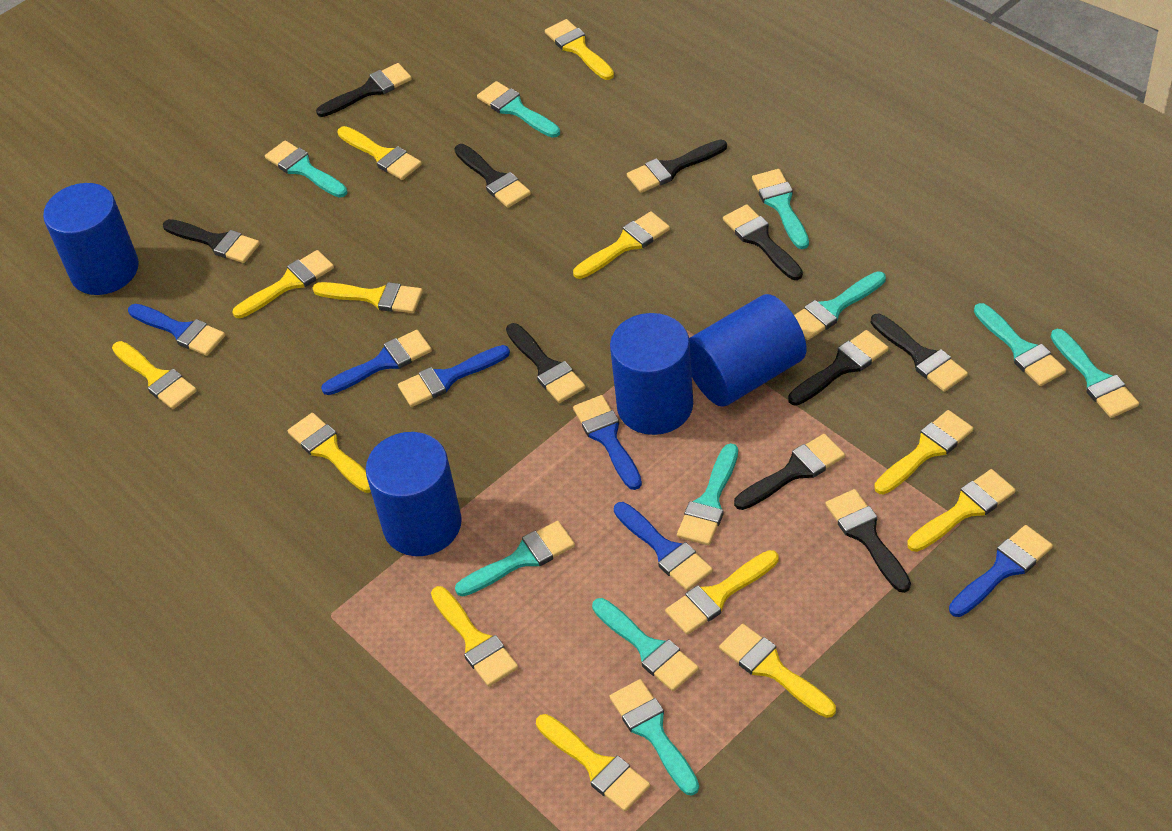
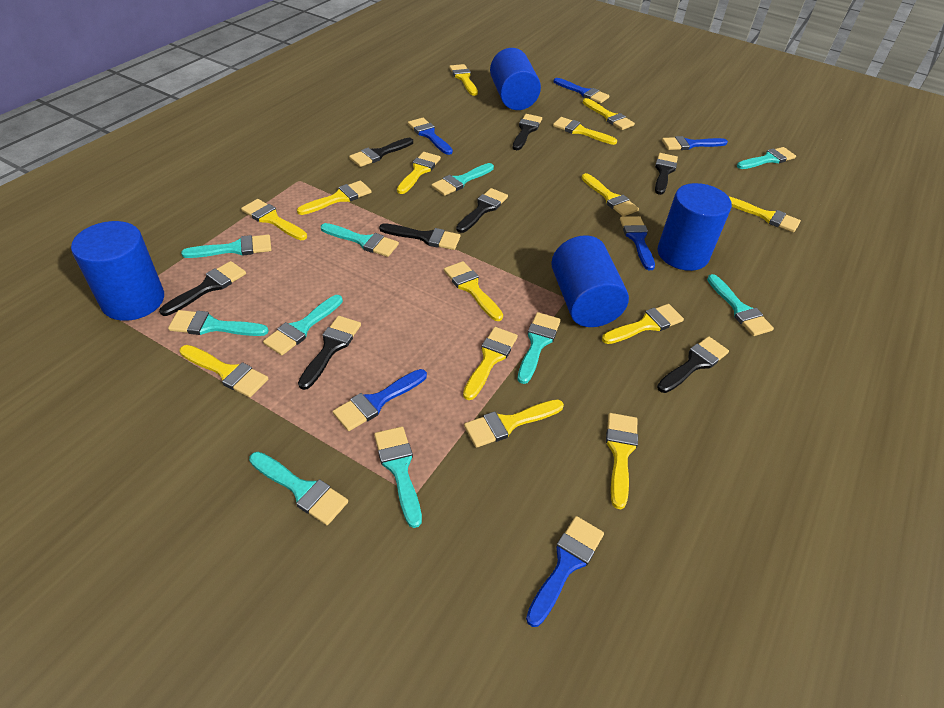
black brush: [163,219,260,263] [316,63,412,117] [454,144,531,208] [506,323,586,403] [627,140,727,193] [723,205,803,280] [734,434,845,510] [788,330,889,406] [826,489,911,593] [871,314,968,392] = 10 -> [159,261,246,316] [298,316,361,390] [349,138,413,167] [379,223,461,250] [456,188,508,233] [513,114,542,150] [655,153,678,195] [657,336,729,393] = 8
yellow brush: [112,341,197,409] [232,250,334,318] [288,413,371,493] [313,282,423,313] [337,126,422,180] [431,586,518,687] [536,714,650,812] [545,19,614,80] [573,211,670,279] [665,550,779,635] [719,624,836,718] [874,410,973,494] [907,469,1016,552] = 13 -> [179,345,268,397] [241,199,307,240] [297,181,371,215] [397,152,441,194] [444,261,503,321] [449,64,478,96] [463,327,518,400] [464,399,564,448] [553,117,617,145] [581,173,639,217] [583,98,635,130] [602,304,684,344] [606,413,638,509] [728,196,801,232] = 14

